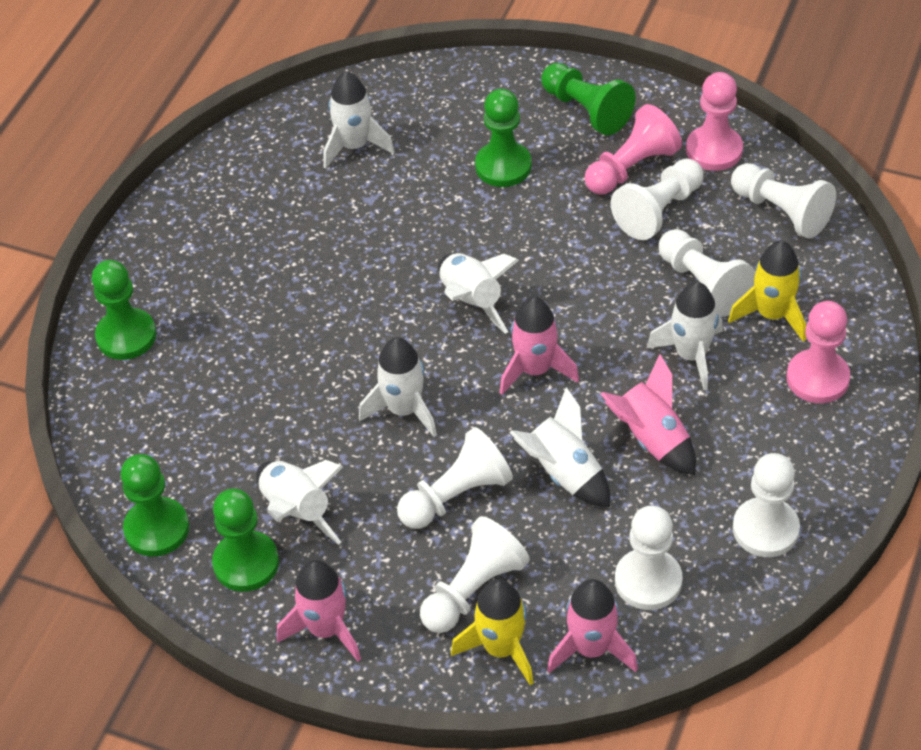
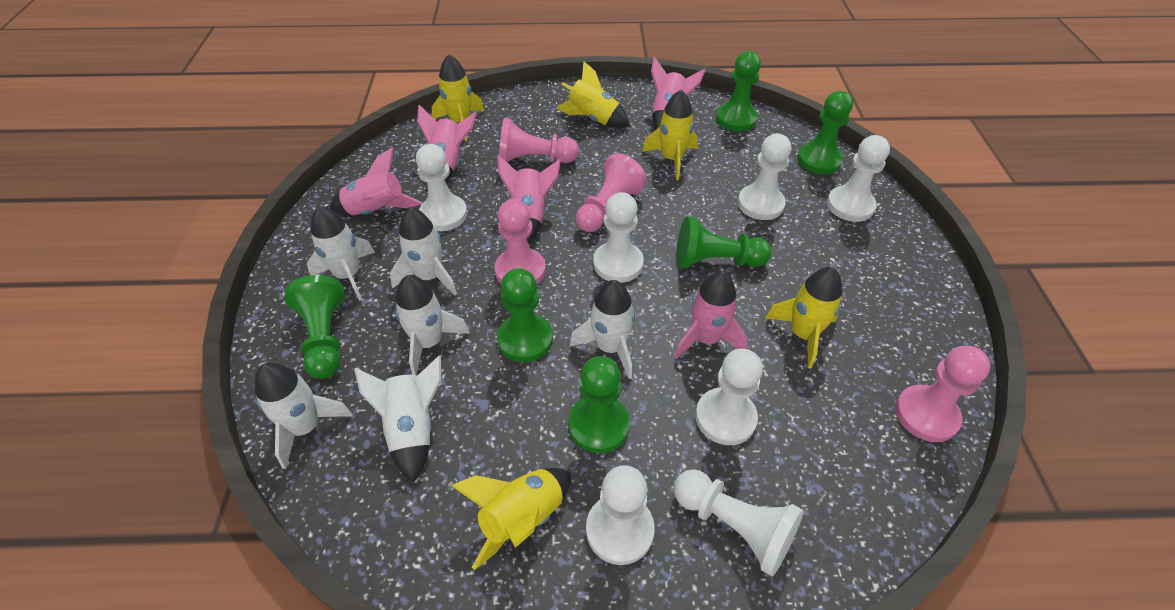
green pawn: [92,260,157,360] [120,454,190,556] [212,489,279,592] [475,89,532,187] [541,63,635,135] = 5 -> [285,275,345,379] [497,268,553,362] [569,356,630,453] [676,216,772,268] [716,51,761,131] [797,91,853,174] = 6
pink pawn: [585,104,682,194] [686,72,743,171] [787,301,850,403] = 3 -> [495,199,546,284] [499,118,579,163] [576,153,647,232] [895,346,990,442] = 4
pink rocket: [277,560,361,661] [500,297,579,395] [547,579,638,673] [600,354,696,475] = 4 -> [330,147,422,215] [417,105,477,183] [497,155,561,244] [651,57,706,130] [674,271,748,359] = 5
yellow rocket: [451,579,534,686] [728,240,806,342] = 2 -> [432,54,484,141] [451,468,571,570] [557,61,630,128] [642,90,698,180] [765,267,843,368] = 5

